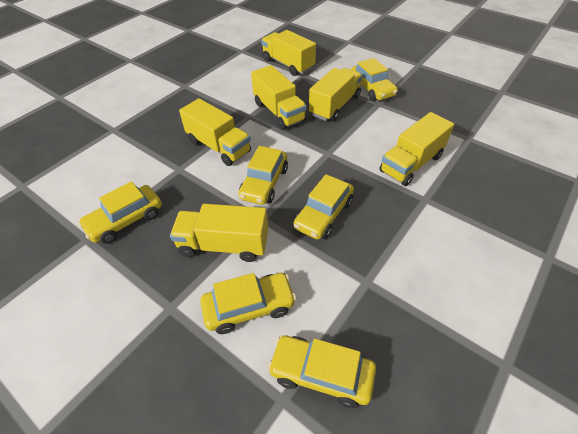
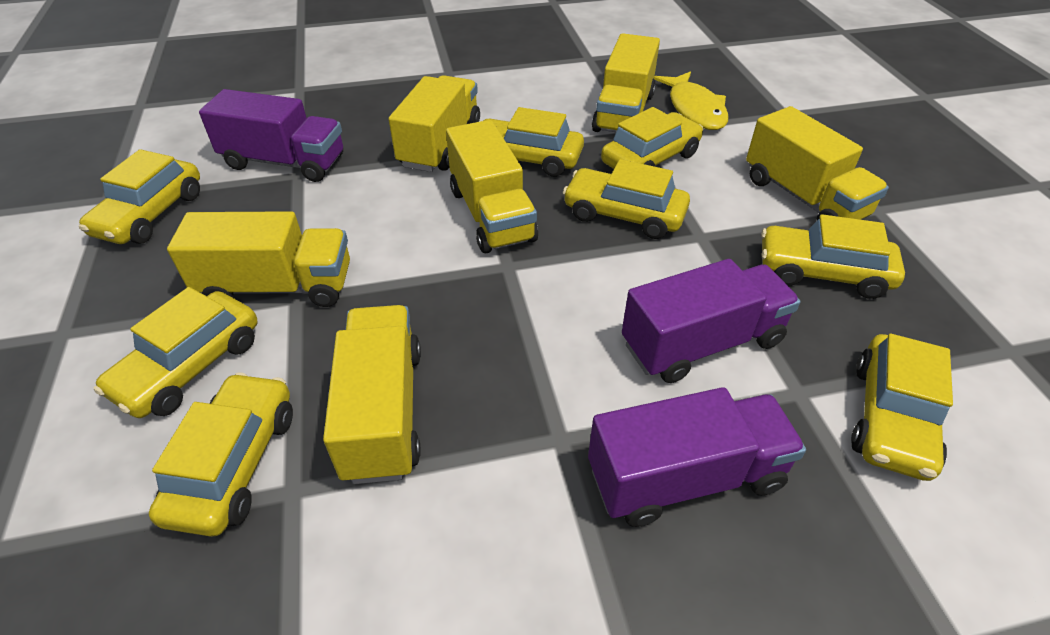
purple truck: none = 0 -> [199,89,343,182] [588,387,806,527] [622,259,801,383] = 3
yellow car: [78,181,162,244] [200,273,296,334] [238,146,288,205] [268,335,376,408] [294,174,354,240] [351,58,398,101] = 6 -> [79,149,200,244] [94,287,258,418] [149,372,293,537] [483,107,584,177] [563,159,690,239] [601,107,703,169] [761,214,905,299] [851,334,953,481] = 8
yellow fish: none = 0 -> [654,71,729,130] = 1

